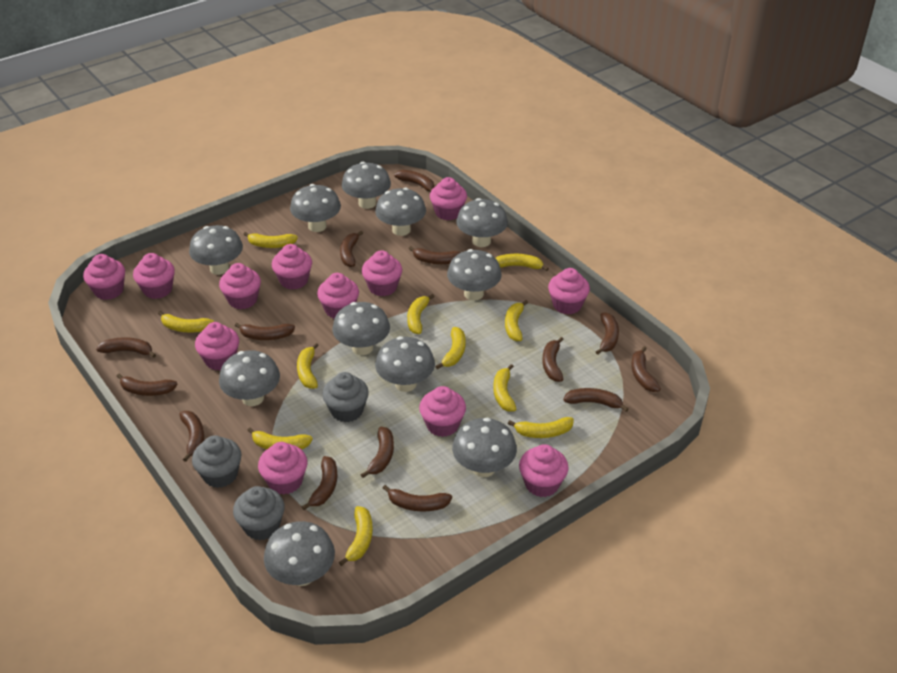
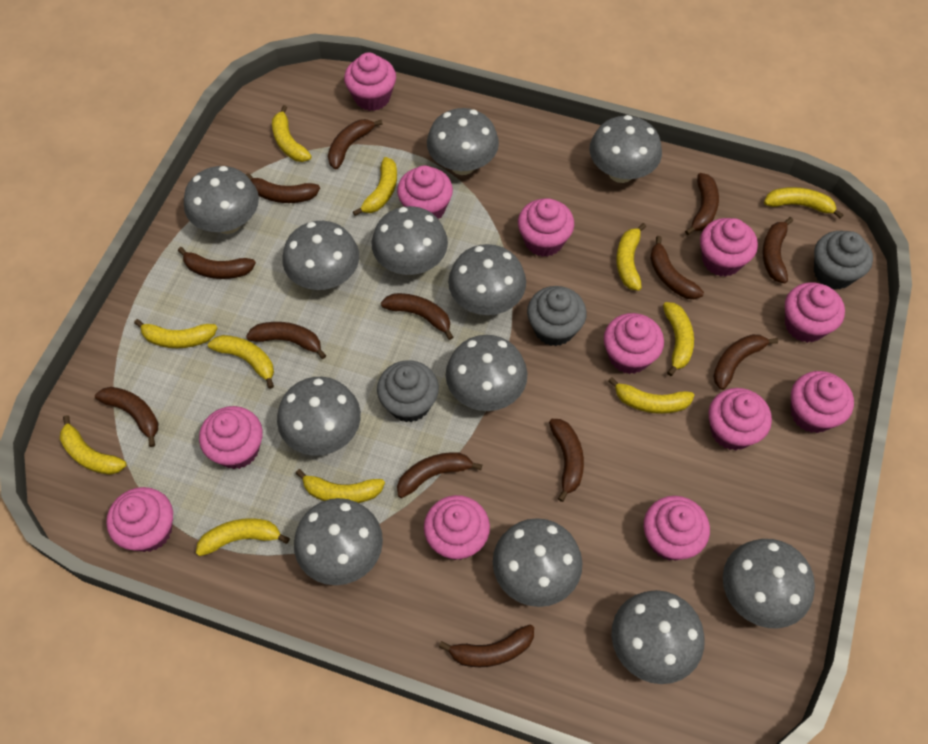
brown banana: [96,337,156,358] [117,374,177,396] [179,411,204,462] [235,323,295,340] [302,456,337,510] [340,231,363,267] [361,427,394,478] [383,485,452,512] [394,170,434,192] [409,246,461,264] [542,337,564,382] [563,388,629,412] [596,313,619,355] [631,346,661,392] = 14 -> [95,387,159,447] [178,247,256,279] [246,173,320,203] [246,322,326,359] [328,119,382,169] [381,293,454,340] [397,452,482,498] [439,625,534,667] [549,419,584,502] [650,236,704,299] [685,173,719,235] [713,334,778,390] [762,217,793,283] = 13
grey mushroom: [189,225,243,275] [219,350,280,406] [264,521,335,586] [290,184,341,232] [332,302,390,355] [342,162,391,209] [375,188,426,236] [375,336,435,392] [447,249,502,301] [452,417,517,477] [456,198,508,247] = 11 -> [184,166,259,234] [277,377,361,456] [282,221,359,290] [294,498,383,585] [372,206,448,275] [427,108,499,175] [446,335,527,411] [448,244,526,315] [493,518,582,607] [589,115,662,183] [611,590,705,684] [723,539,815,628] = 12

